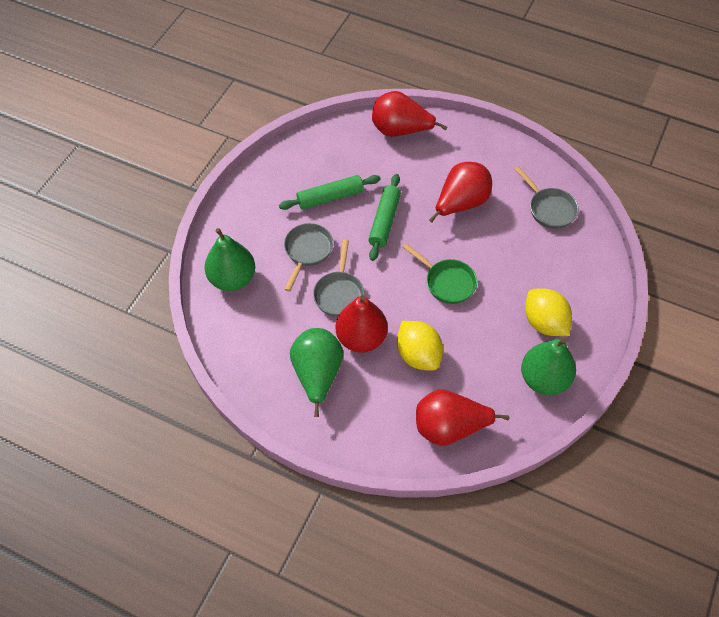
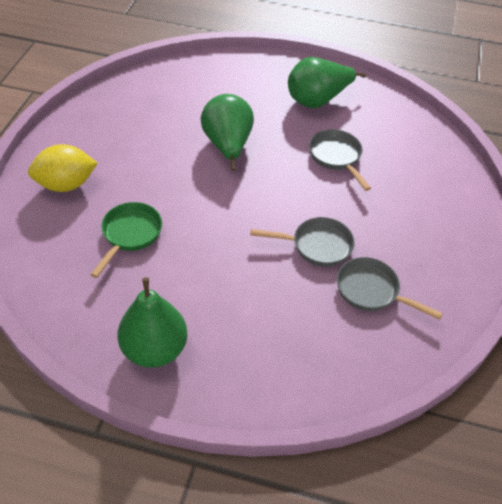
green rolling pin: [279,175,381,210] [368,174,401,261] = 2 -> none = 0
red pear: [336,295,388,353] [372,91,447,137] [416,390,510,446] [429,162,492,223] = 4 -> none = 0
yellow lemon: [397,321,443,371] [525,289,572,336] = 2 -> [28,144,98,192] = 1

